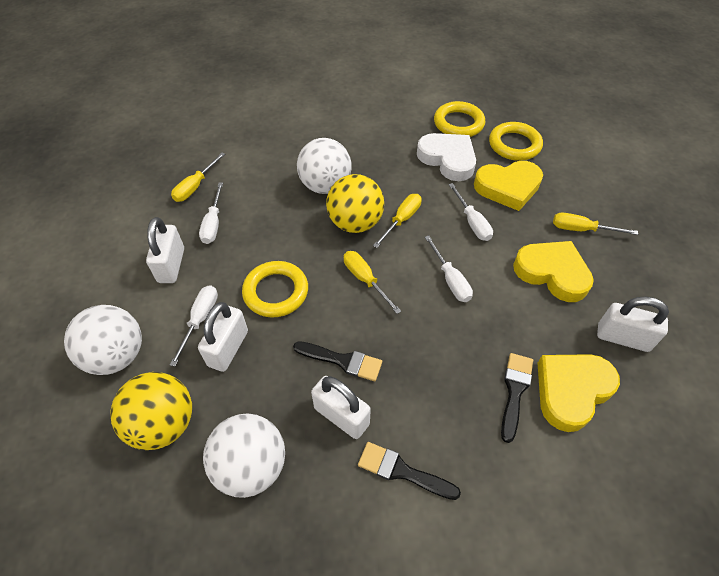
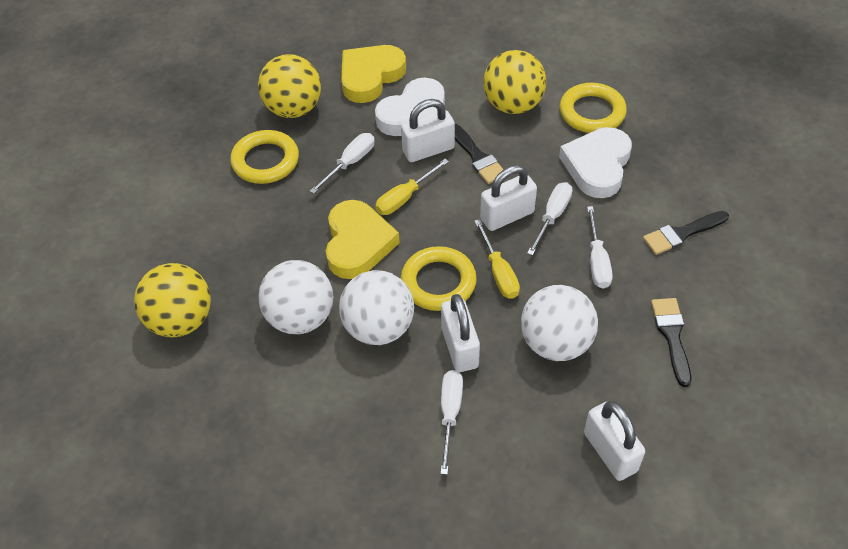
white heart: [417,133,476,181] = 1 -> [375,78,445,136] [559,127,632,198] = 2
yellow ball: [110,372,192,450] [326,174,384,233] = 2 -> [134,263,211,337] [258,54,321,118] [483,50,546,114] = 3
yellow heart: [474,161,543,211] [513,241,594,302] [537,354,620,432] = 3 -> [326,200,400,279] [341,45,406,103] = 2
yellow screwdriver: [171,153,225,202] [344,251,401,314] [373,194,422,248] [553,213,638,235] = 4 -> [375,159,449,215] [475,219,520,299] = 2

